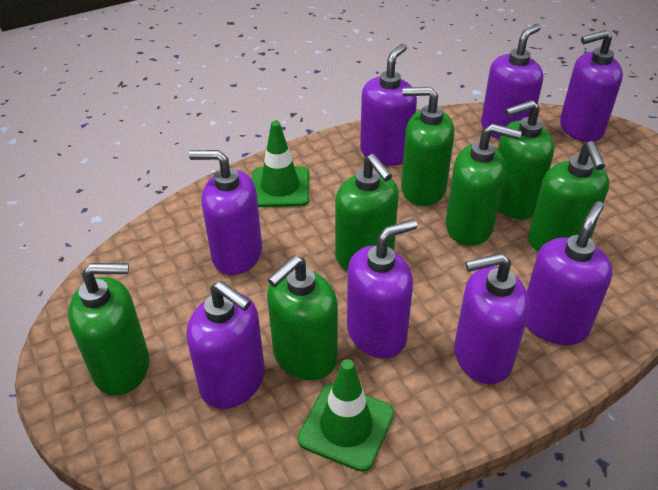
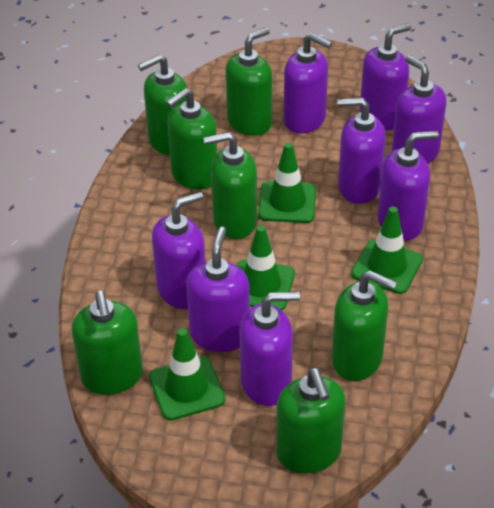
green traffic cone: [252,121,309,207] [298,359,394,472] = 2 -> [149,328,225,420] [237,225,295,310] [258,143,316,223] [351,206,423,294] = 4

